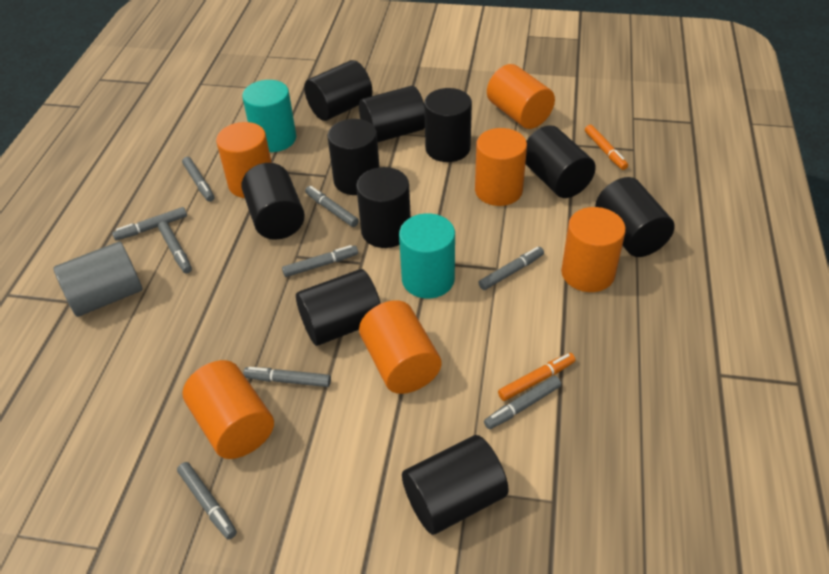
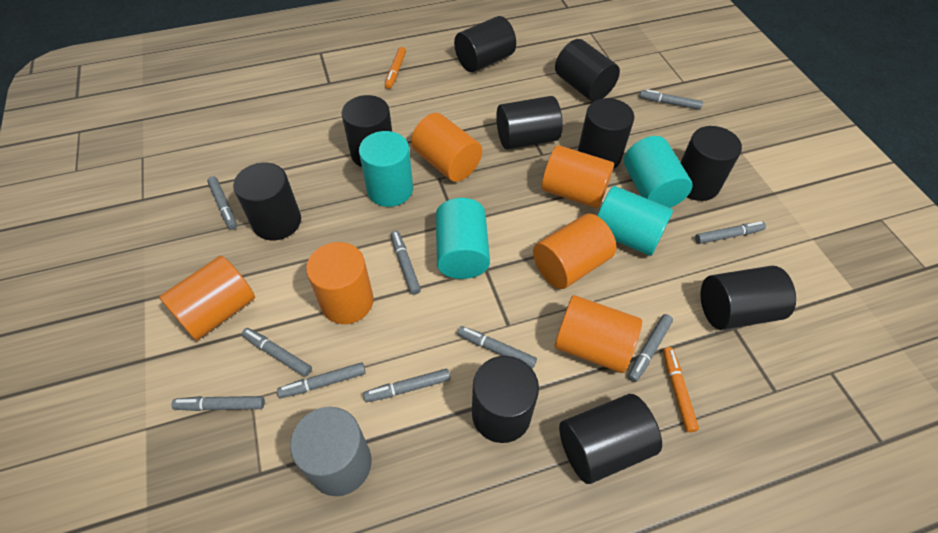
grey marker: [112,207,187,240] [158,221,192,274] [177,462,237,540] [182,157,214,202] [243,367,331,387] [282,245,358,277] [305,186,359,227] [478,247,544,290] [484,376,561,429] = 9 -> [171,396,265,411] [207,176,237,230] [242,328,312,377] [277,362,366,398] [363,369,450,402] [391,231,421,295] [458,326,537,369] [628,314,673,382] [639,89,703,110] [695,221,766,244] = 10
turquoise cylinder: [242,80,296,152] [399,213,455,298] = 2 -> [359,131,413,207] [435,198,490,279] [597,186,673,256] [624,136,693,208] = 4

